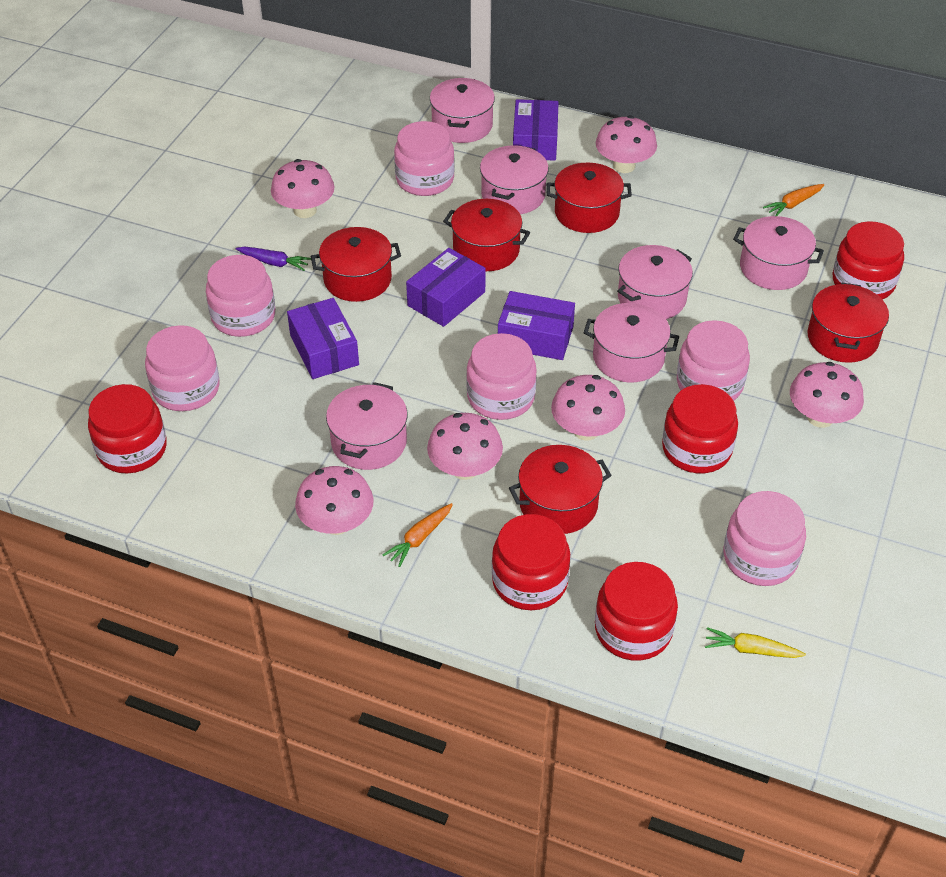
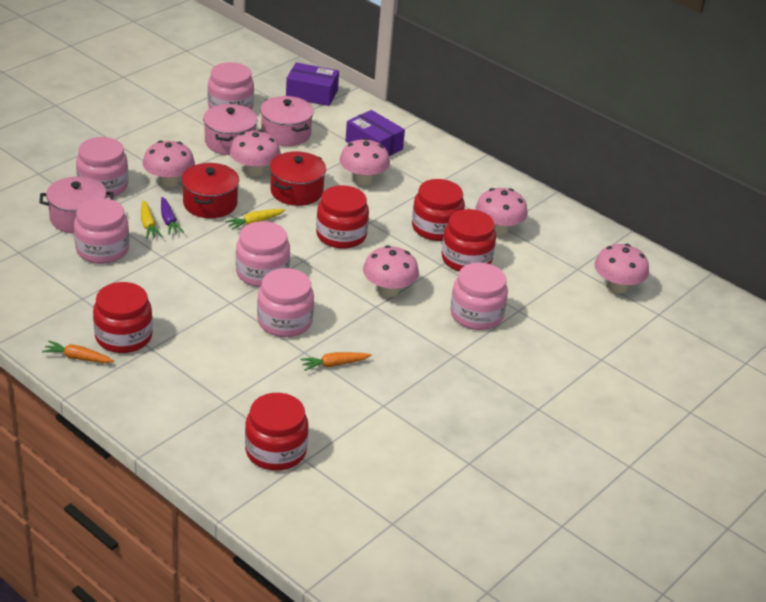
pink pot: [326,382,408,470] [430,78,495,143] [480,145,549,214] [584,303,679,382] [617,245,693,319] [733,216,824,290] = 6 -> [39,176,113,234] [203,104,258,155] [260,96,314,146] = 3
purple box: [287,298,359,379] [406,248,486,327] [498,291,575,360] [513,99,559,161] = 4 -> [286,62,339,106] [345,110,405,156] = 2
red pot: [311,227,401,302] [443,199,530,271] [509,445,612,534] [546,162,632,233] [807,283,889,363] = 5 -> [181,163,239,218] [270,151,326,206] = 2
yellow carrot: [705,627,806,658] = 1 -> [141,200,162,239] [225,209,285,230] = 2

